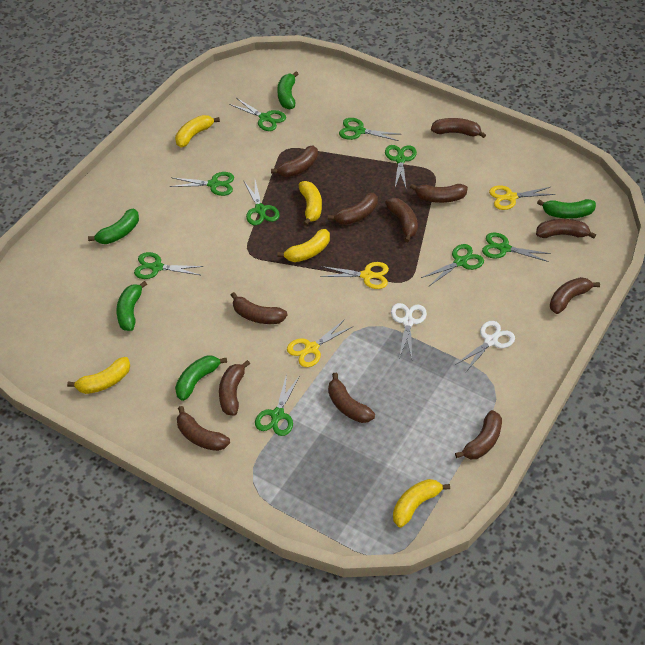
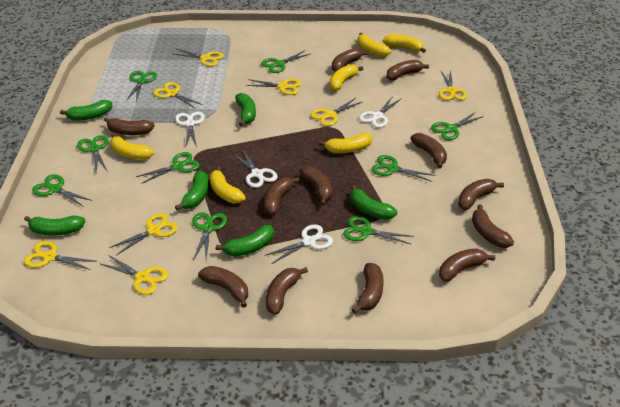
green banana: [88,208,139,244] [116,281,147,331] [175,356,227,401] [277,72,299,109] [537,199,596,219] = 5 -> [24,216,85,236] [60,100,112,121] [175,171,209,210] [216,225,274,256] [235,93,256,126] [350,185,397,220] = 6
white scissors: [391,303,427,358] [455,321,515,373] = 2 -> [175,112,205,147] [233,149,278,188] [265,224,333,264] [359,96,402,128] = 4
yellow banana: [67,357,130,394] [175,115,220,147] [277,229,330,262] [299,181,322,226] [393,479,450,528] = 5 -> [110,134,154,160] [210,166,246,203] [319,133,372,153] [330,64,363,91] [357,33,391,57] [383,34,426,53] = 6
yellow scissors: [287,319,352,367] [320,262,389,289] [489,186,555,210] = 3 -> [24,241,94,270] [99,255,168,295] [109,213,178,255] [153,82,203,108] [173,49,224,67] [246,78,301,95] [311,98,362,126] [439,70,467,100] = 8

